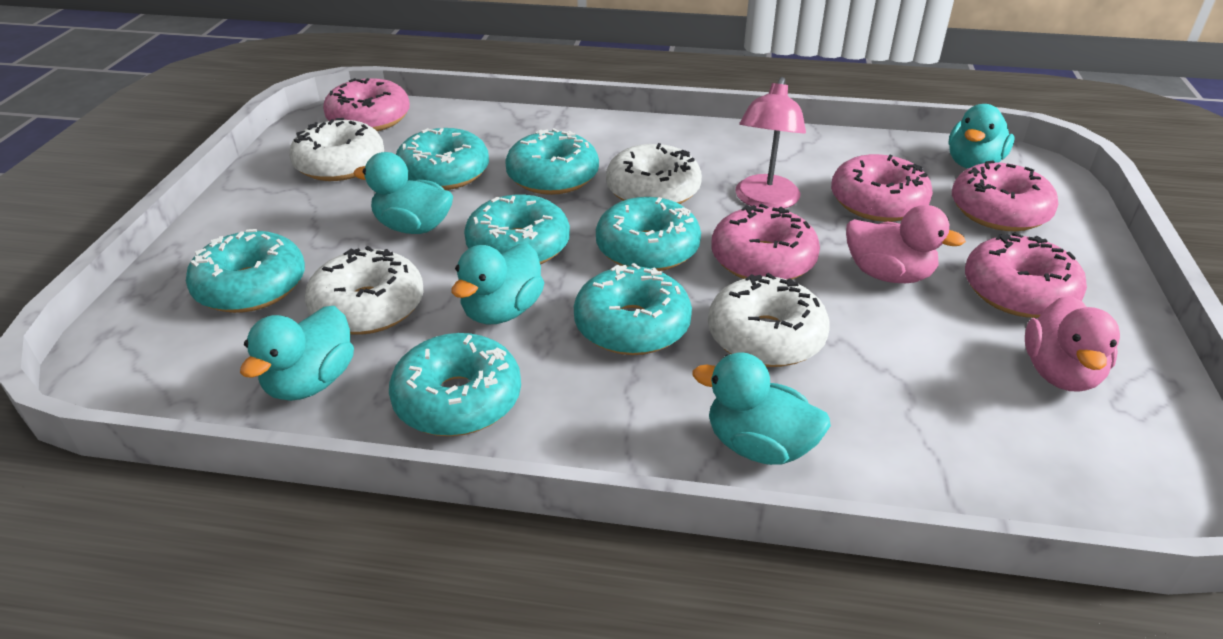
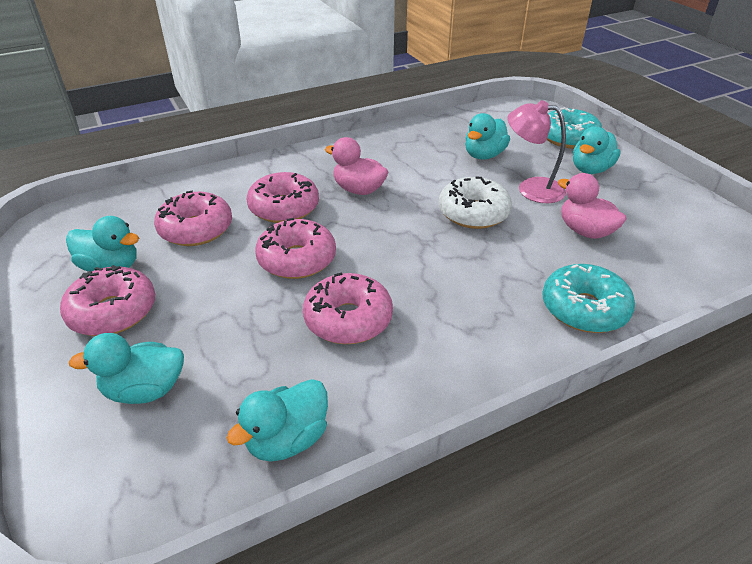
turquoise donut: [186,229,305,313] [389,333,521,436] [396,128,489,190] [464,194,570,264] [505,128,599,195] [574,263,692,355] [596,197,701,271] = 7 -> [542,264,635,333] [547,108,602,149] = 2
white donut: [289,118,384,181] [305,246,424,335] [606,143,702,204] [708,273,830,367] = 4 -> [439,177,512,229] = 1

